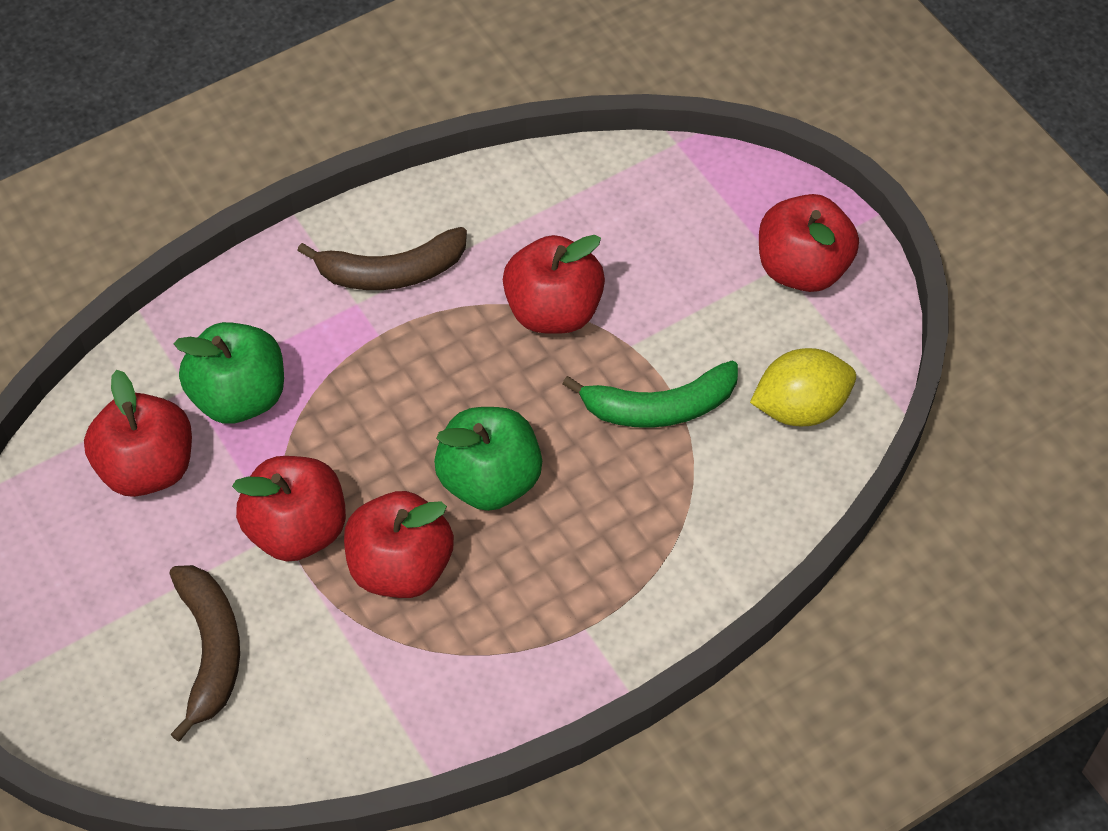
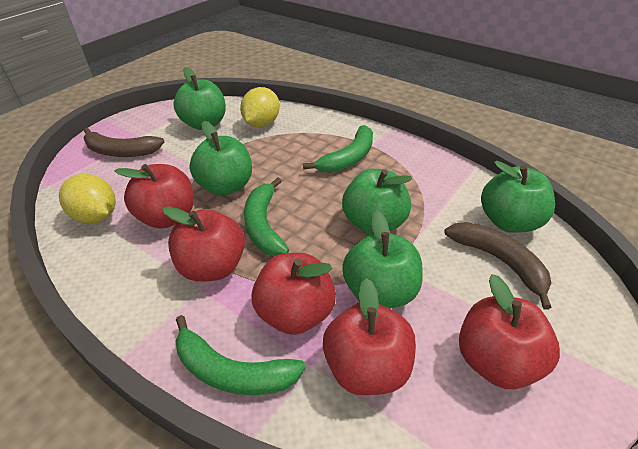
green apple: [174,322,284,424] [434,407,542,511] = 2 -> [173,67,226,130] [189,121,252,196] [342,169,412,234] [342,210,423,309] [481,161,555,233] = 5
green banana: [562,361,738,428] = 1 -> [175,315,306,395] [244,177,289,256] [303,125,373,173] = 3
yellow lemon: [750,348,856,426] = 1 -> [59,174,116,224] [240,87,280,127] = 2

